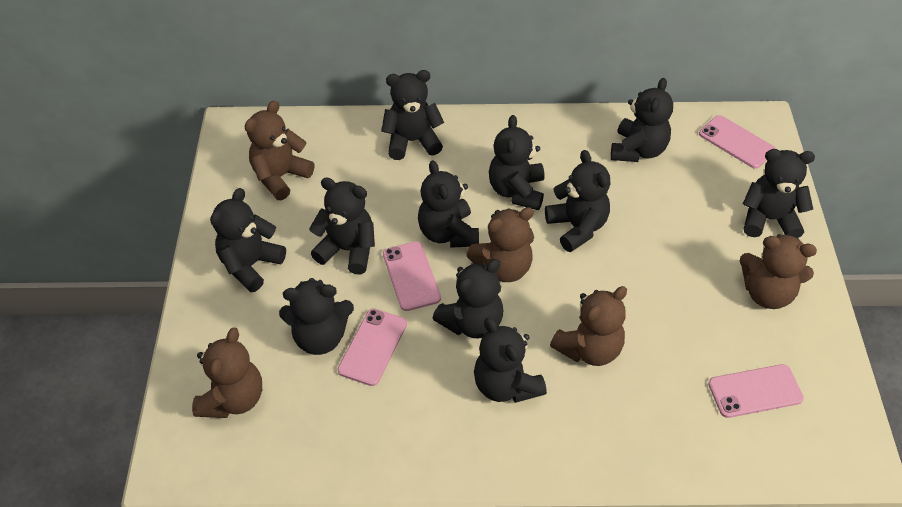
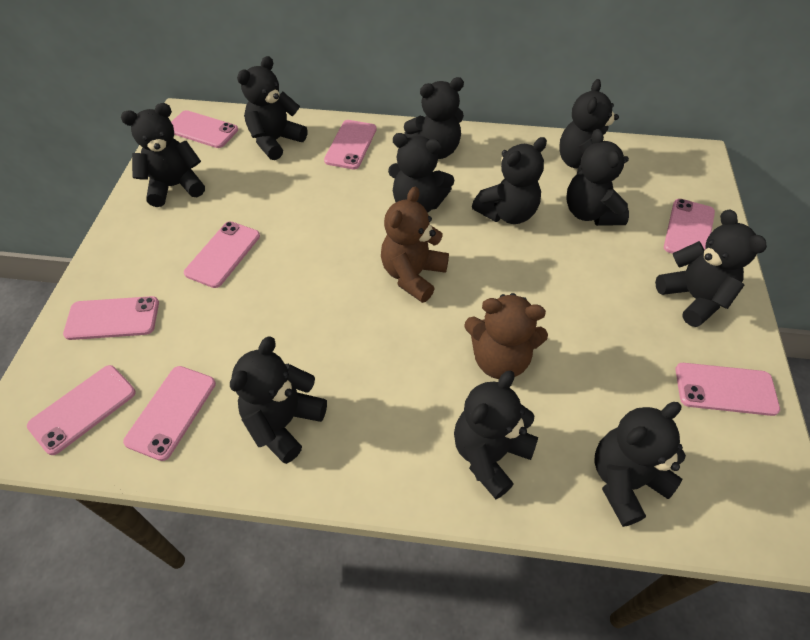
brown teddy bear: [192,328,262,418] [245,100,314,200] [466,207,534,282] [550,286,627,366] [740,234,817,309] = 5 -> [381,187,449,303] [464,293,548,379] = 2
pink phone: [338,309,407,386] [383,241,441,311] [699,115,776,169] [708,364,804,418] = 4 -> [27,365,136,455] [63,296,159,340] [123,366,216,461] [171,110,238,148] [184,221,260,288] [324,120,377,169] [664,199,715,254] [675,363,780,416] = 8

